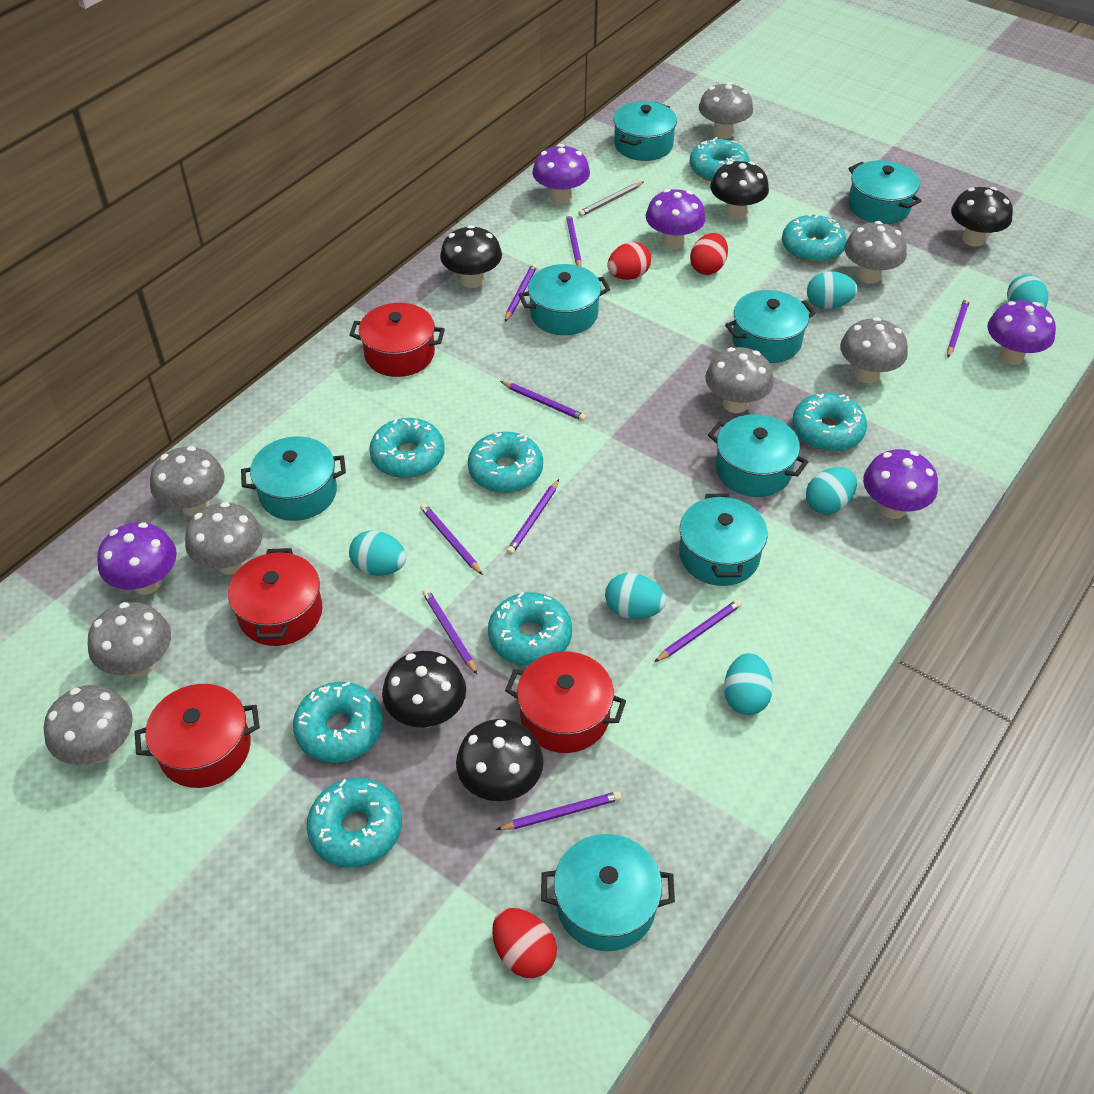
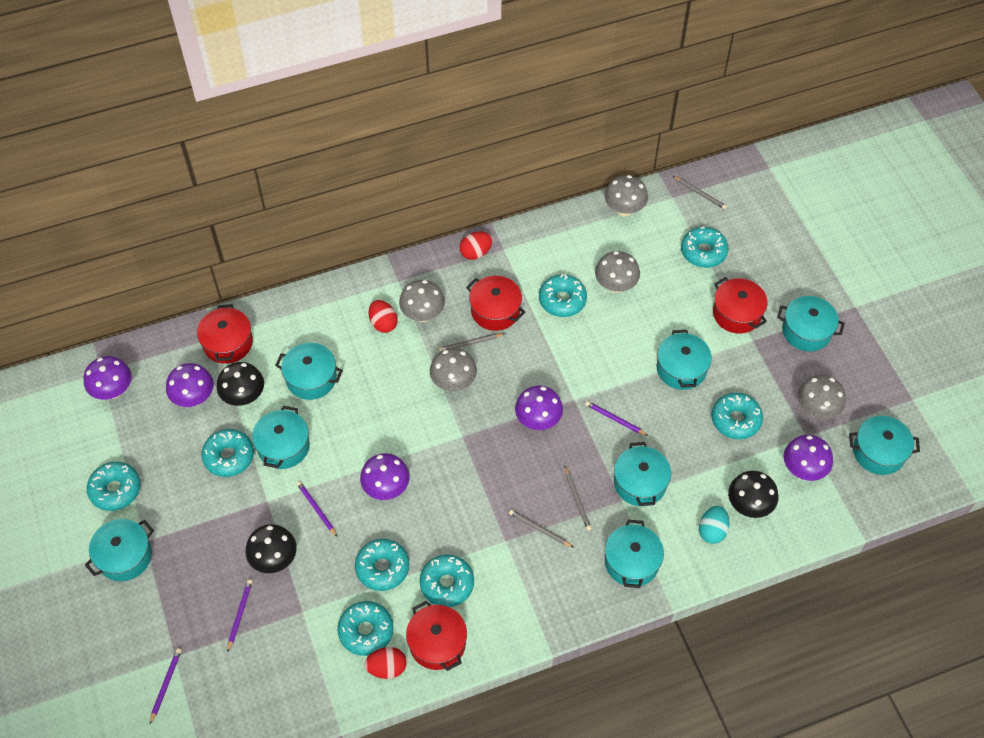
black mushroom: [382,651,466,727] [440,225,502,288] [456,719,544,801] [710,161,769,220] [951,187,1013,247] = 5 -> [217,362,264,406] [245,524,297,573] [728,471,778,518] = 3
grey mushroom: [44,685,133,765] [88,602,171,677] [150,446,225,516] [185,502,262,574] [699,82,753,139] [705,347,774,413] [840,317,908,383] [844,221,907,283] = 8 -> [399,280,445,322] [430,348,477,391] [595,251,640,293] [605,175,648,216] [798,375,846,419] = 5
grey pencil: [578,182,643,217] = 1 -> [439,333,505,352] [509,509,574,548] [565,467,592,530] [673,176,727,209] = 4
purple pencil: [420,503,483,575] [422,589,477,674] [496,791,622,830] [500,381,586,421] [505,263,537,322] [507,479,559,555] [566,214,582,266] [654,599,742,662] [947,298,970,357] = 9 -> [150,648,182,724] [227,579,253,653] [297,481,337,537] [585,401,648,436] = 4
turquoise egg: [349,530,406,576] [605,573,666,619] [724,653,773,715] [806,467,857,514] [807,271,857,309] [1007,274,1048,308] = 6 -> [699,506,730,544] = 1

